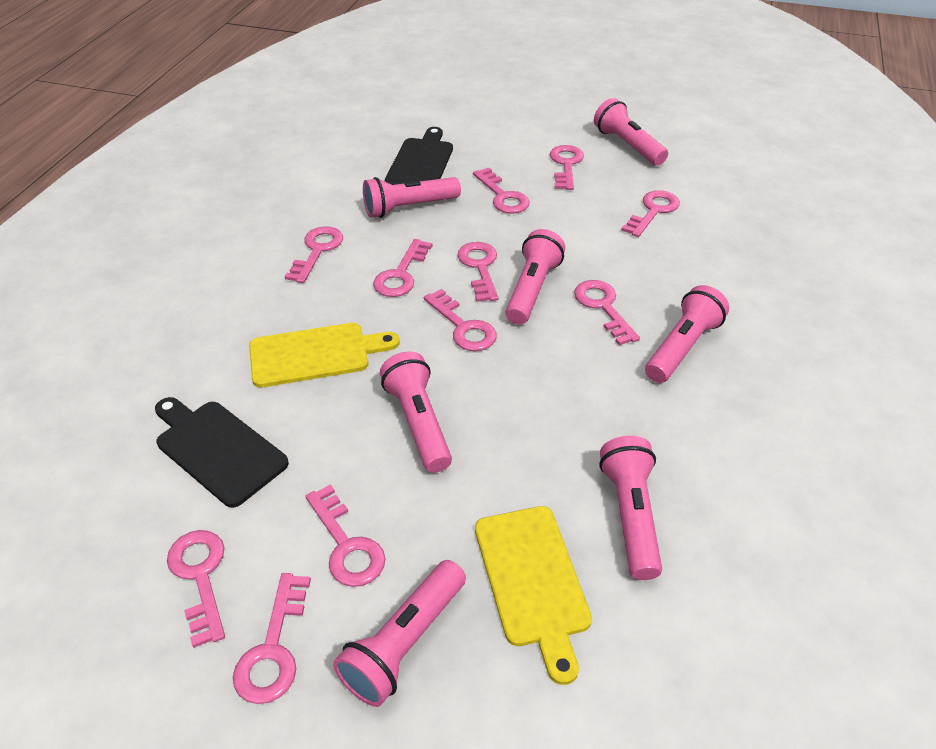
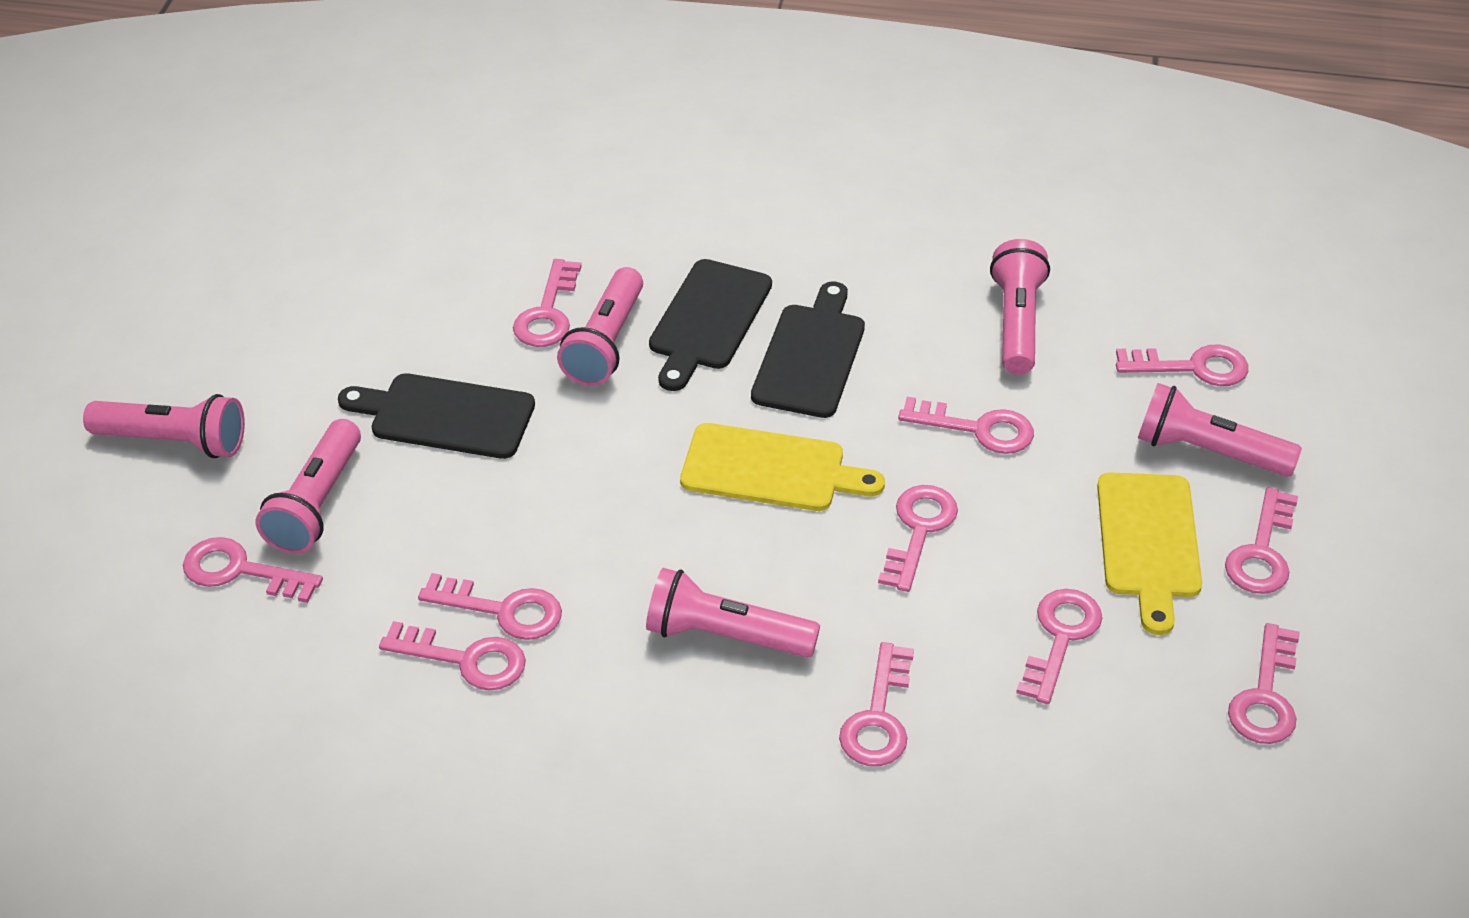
black cutting board: [155,397,289,508] [385,127,453,185] = 2 -> [338,373,535,459] [649,259,772,391] [751,281,865,418] = 3
pink flashlight: [333,560,466,707] [363,177,461,218] [380,352,452,473] [506,229,565,325] [594,98,668,166] [599,436,662,580] [645,285,729,383] = 7 -> [83,394,245,458] [256,419,361,554] [557,267,643,386] [646,568,820,658] [990,239,1050,375] [1138,383,1302,477] = 6

